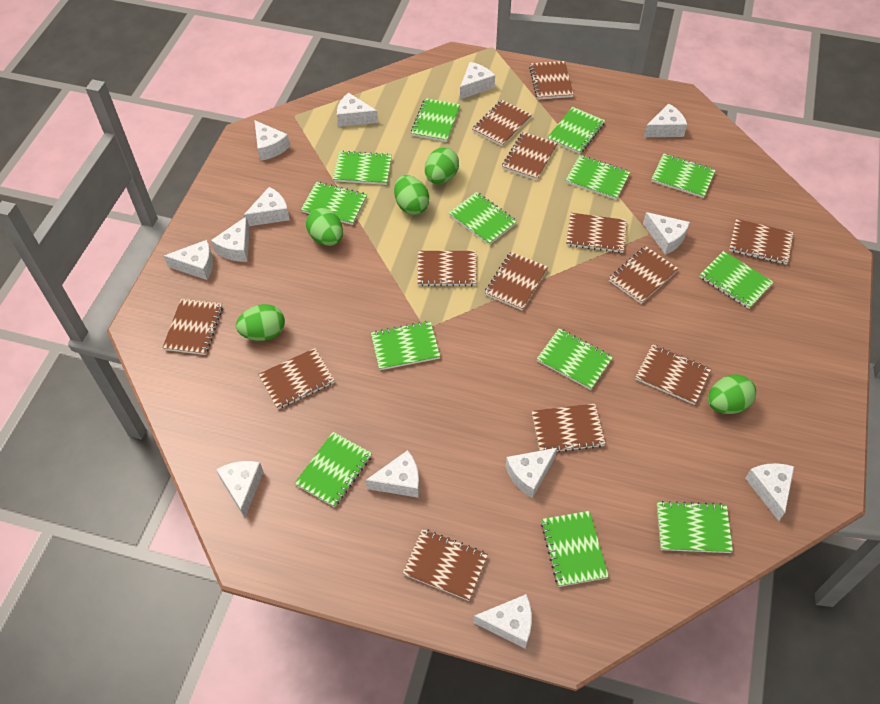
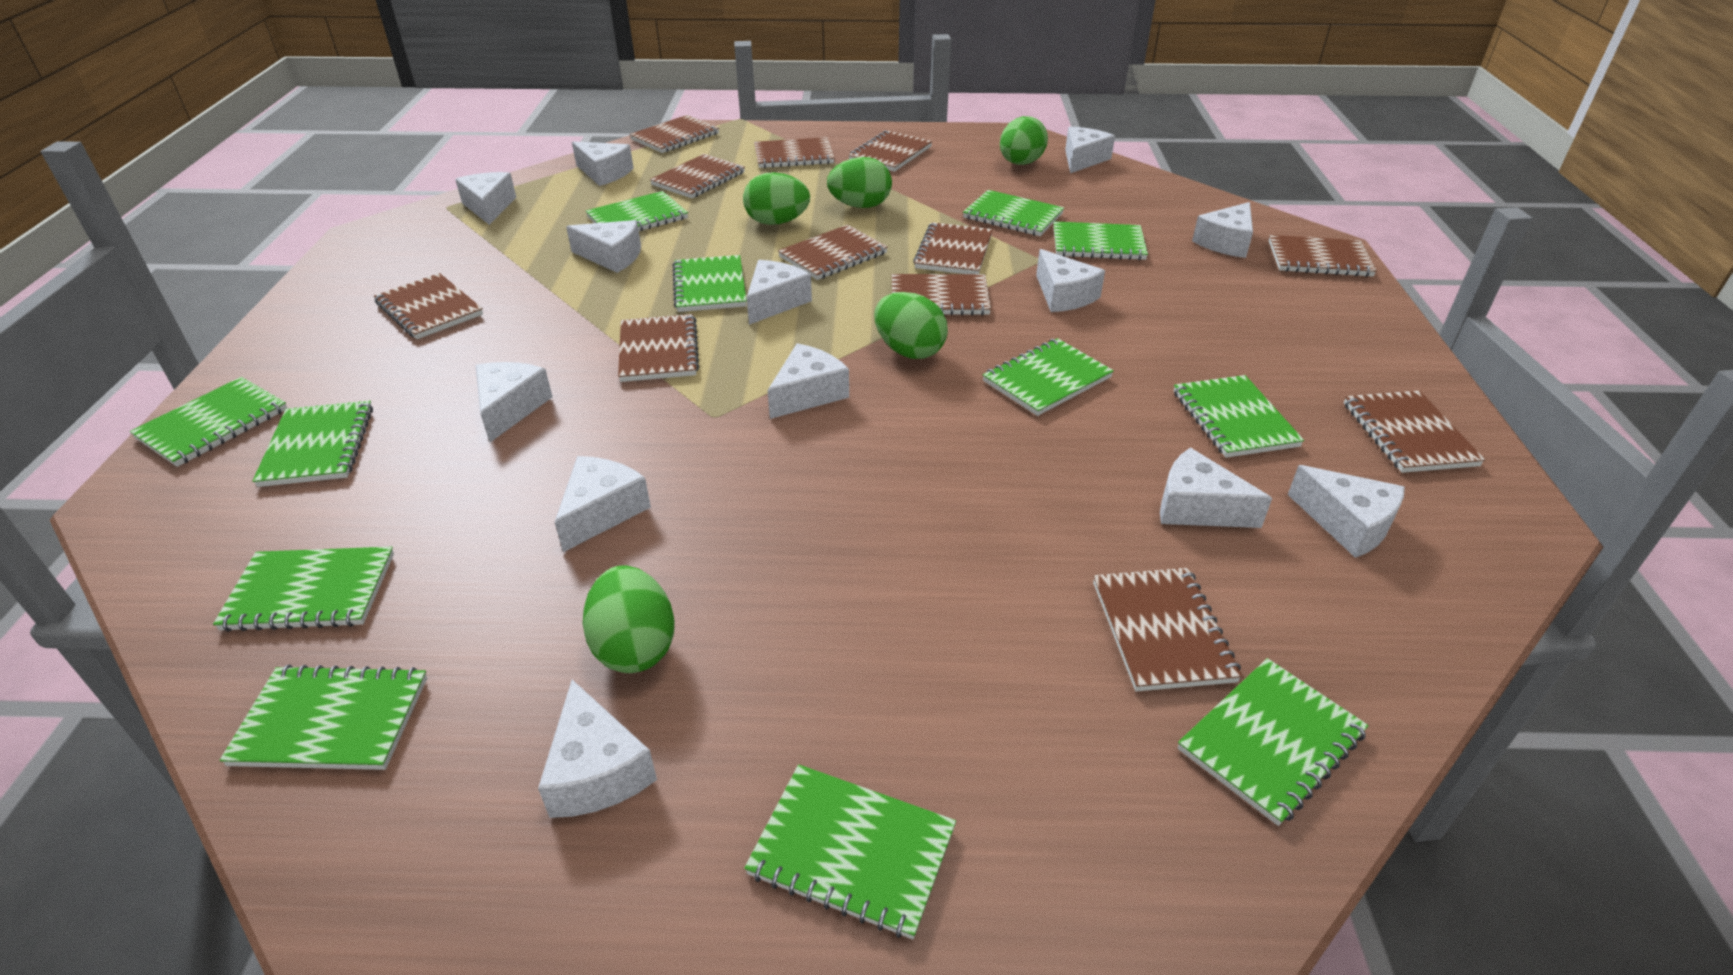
brown notebook: [162,299,223,355] [258,348,335,409] [402,529,488,601] [417,251,477,286] [472,100,532,147] [485,252,548,311] [502,132,558,180] [529,61,574,100] [532,404,605,452] [566,213,627,253] [609,246,679,304] [635,344,711,405] [729,219,793,265] = 13 -> [374,273,483,339] [618,314,699,382] [630,115,719,153] [650,154,745,199] [754,137,835,168] [778,225,888,280] [848,131,932,172] [892,274,991,315] [913,222,993,274] [1093,568,1242,691] [1269,235,1377,277] [1344,391,1485,473] = 12
green notebook: [295,432,372,507] [301,182,367,225] [333,150,392,185] [371,321,440,370] [411,98,460,142] [449,192,517,245] [537,329,613,390] [541,511,609,587] [547,107,605,154] [566,155,630,200] [651,153,716,198] [657,501,733,553] [700,251,774,309] = 13 -> [130,377,287,467] [213,547,394,632] [220,664,427,770] [252,401,373,487] [586,191,688,231] [672,255,747,312] [744,764,956,939] [963,190,1064,236] [983,338,1114,416] [1053,221,1148,260] [1174,375,1304,458] [1178,658,1369,826] = 12

